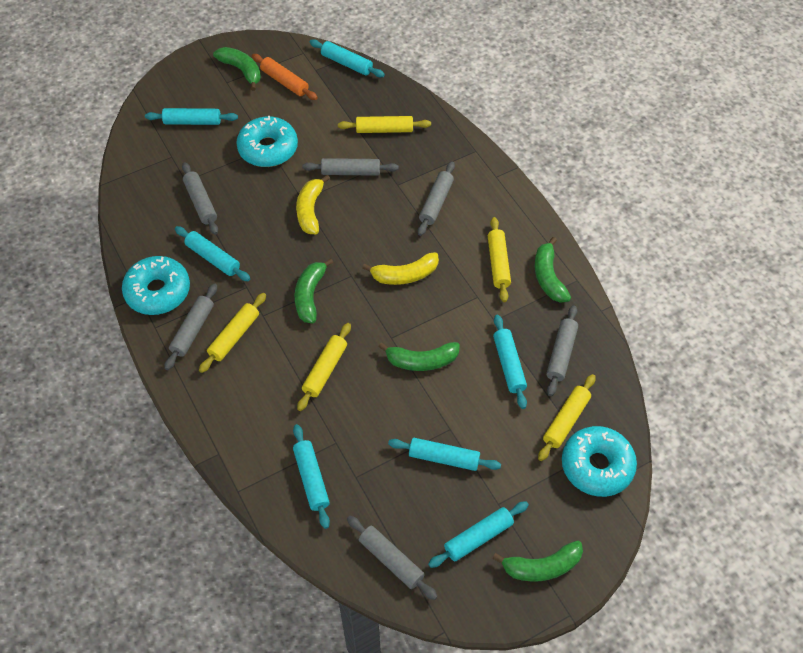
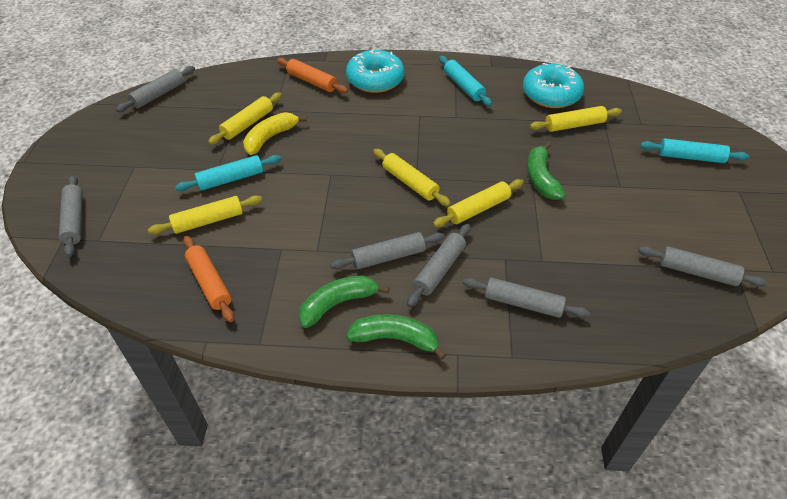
green banana: [213,47,261,91] [295,258,334,324] [378,342,460,371] [492,541,583,582] [535,237,571,303] = 5 -> [299,275,389,328] [346,314,446,360] [527,142,565,200] = 3
orange rolling pin: [252,54,318,100] = 1 -> [183,236,234,322] [277,58,348,94] = 2
turquoise donut: [122,256,190,315] [236,116,298,167] [562,426,637,497] = 3 -> [346,50,404,93] [523,63,584,108] = 2
turquoise rolling pin: [145,108,238,125] [175,226,250,281] [293,424,330,529] [309,39,385,77] [388,438,501,471] [428,501,529,568] [493,315,527,409] = 7 -> [175,155,281,191] [439,56,492,106] [640,138,749,163] = 3
yellow banana: [296,175,330,234] [362,252,439,285] = 2 -> [243,112,307,155] = 1

